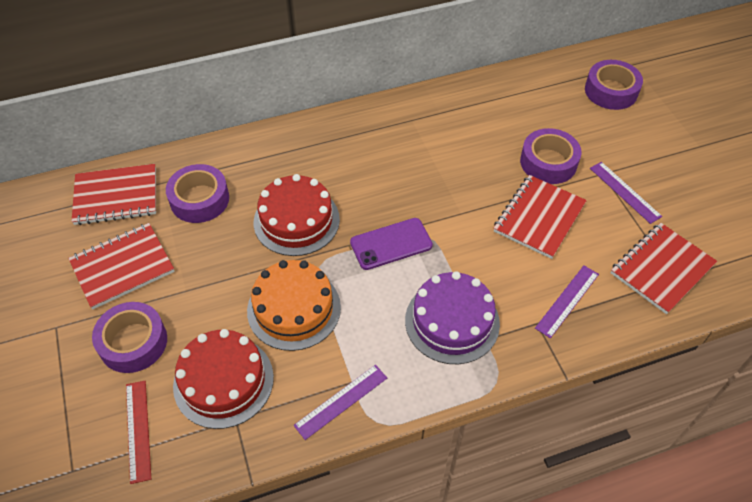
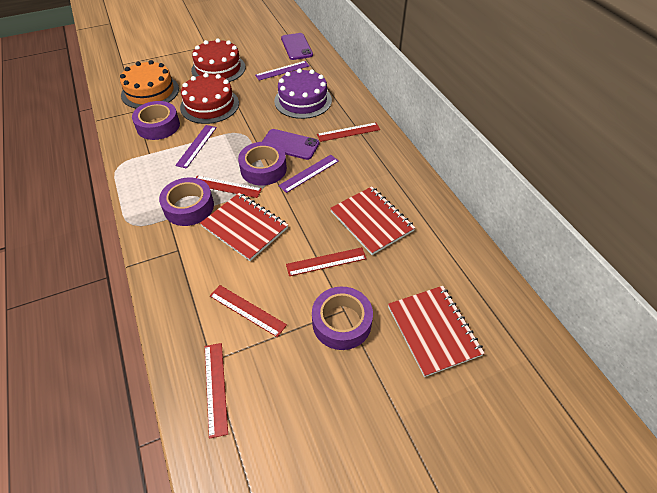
purple phone: [350,218,433,270] = 1 -> [262,129,319,160] [281,33,313,60] = 2
red notebook: [68,223,175,309] [71,164,156,225] [494,175,587,259] [611,223,717,314] = 4 -> [200,193,288,261] [330,186,416,255] [388,286,485,377] = 3
red ruler: [126,381,151,484] = 1 -> [196,176,262,198] [205,343,228,439] [210,285,287,337] [286,247,367,276] [317,123,380,142] = 5

